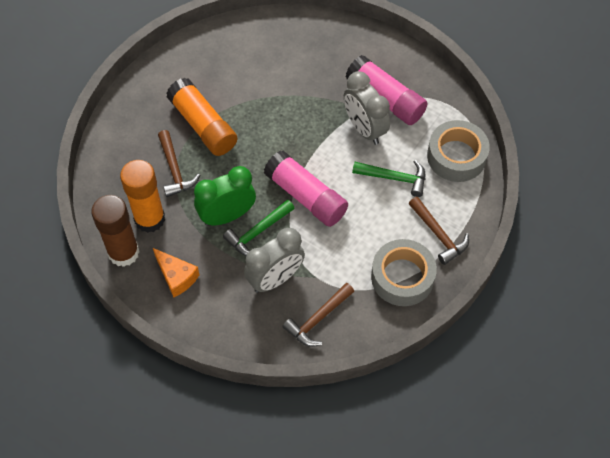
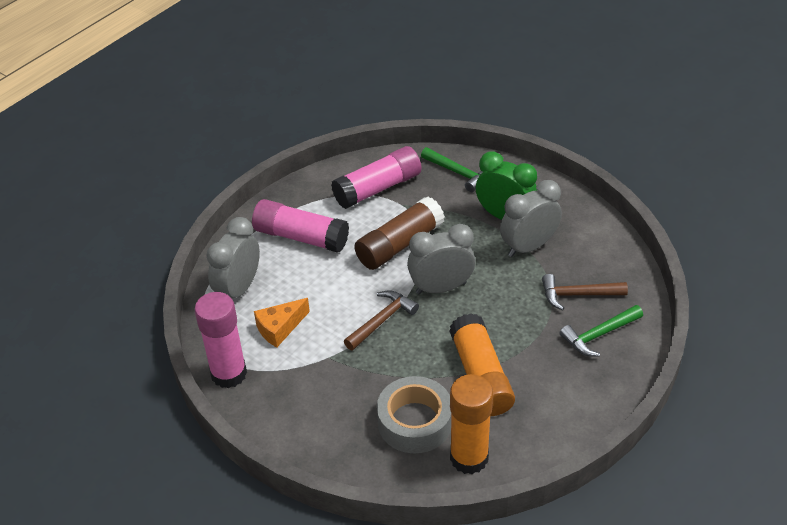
brown hammer: [158,130,200,197] [283,283,354,347] [409,197,469,265] = 3 -> [344,290,419,350] [542,274,628,311] = 2
grey clock: [244,228,305,293] [344,71,390,145] = 2 -> [206,217,260,298] [407,224,475,294] [500,180,562,257] = 3
grey tape: [371,239,437,306] [427,120,490,182] = 2 -> [377,376,451,453] = 1
pink glue stick: [264,150,348,227] [346,55,428,125] = 2 -> [195,292,247,388] [252,199,349,253] [331,146,422,209] = 3

